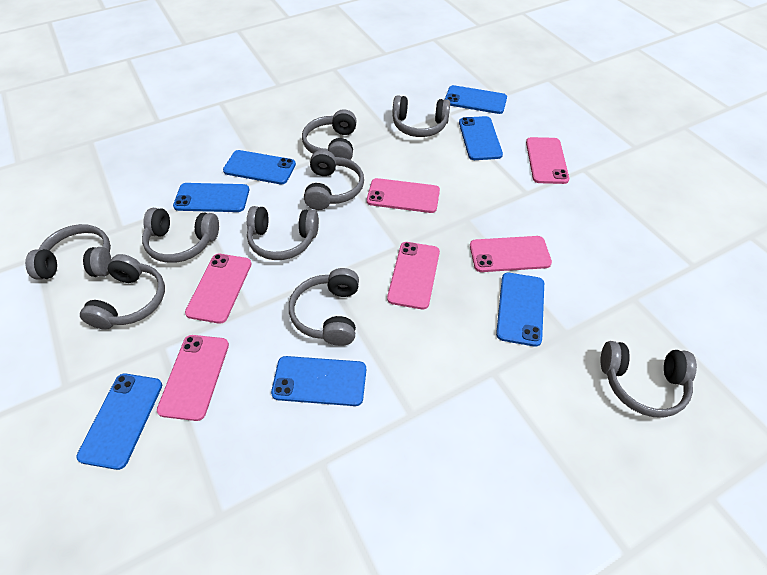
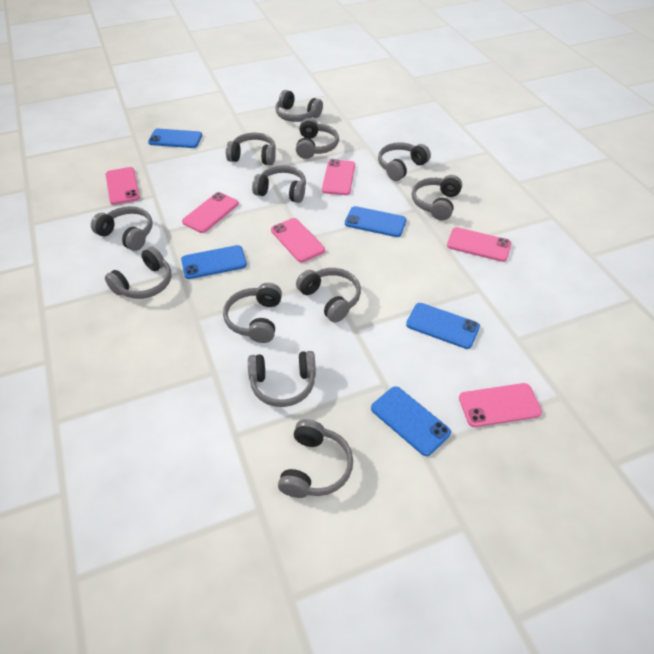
blue phone: [76,374,162,470] [173,183,249,212] [223,150,296,184] [271,356,366,406] [445,85,507,114] [459,116,503,160] [496,273,544,347] = 7 -> [148,129,202,148] [181,245,247,279] [345,206,407,237] [371,386,451,456] [406,303,480,349] = 5
grey headphones: [25,224,111,280] [80,254,165,330] [142,208,219,263] [247,206,319,260] [289,268,359,346] [302,109,357,160] [304,150,364,210] [392,95,450,137] [600,341,697,418] = 9 -> [91,206,153,251] [105,247,171,299] [223,283,282,343] [226,133,276,165] [248,351,316,407] [252,165,306,203] [275,90,323,122] [278,419,353,498] [296,118,339,159] [296,268,361,322] [378,142,431,181] [412,175,462,220] = 12

